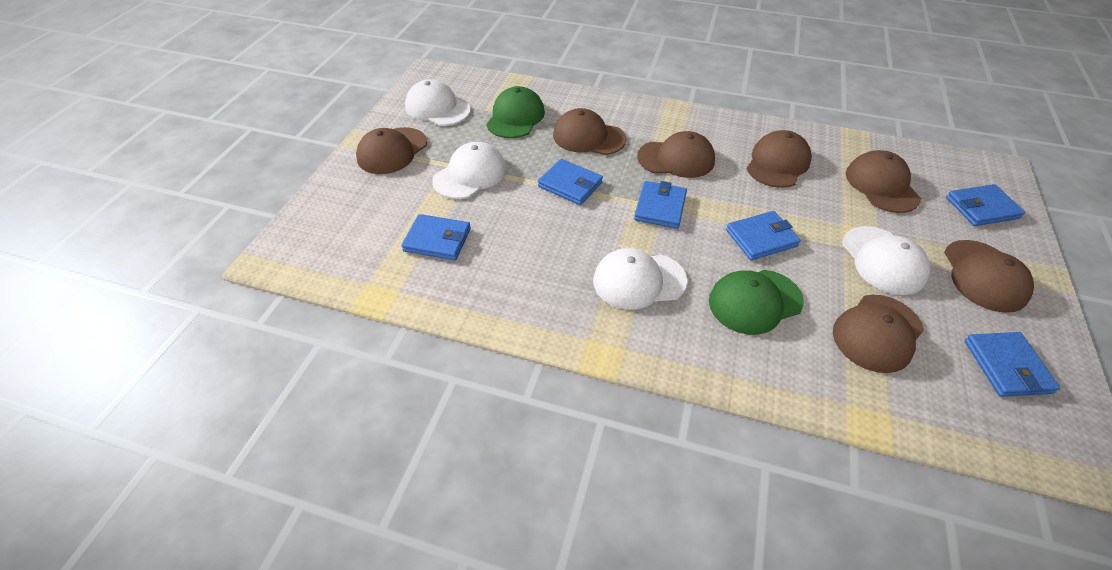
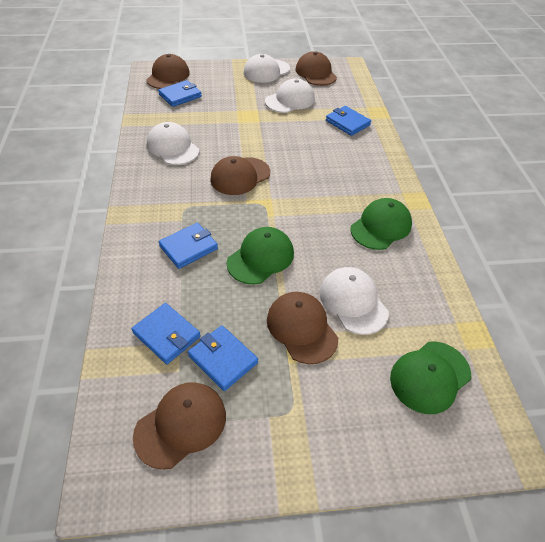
blue wallet: [401,214,471,260] [538,159,603,205] [634,181,687,229] [726,211,801,260] [946,184,1025,226] [964,332,1060,397] = 6 -> [132,303,201,364] [158,80,202,107] [159,223,218,269] [188,325,258,391] [326,106,371,136] = 5
brown cap: [356,127,427,174] [553,108,626,155] [637,131,715,178] [747,130,812,188] [833,295,924,373] [846,150,921,213] [944,240,1034,313] = 7 -> [133,382,226,470] [146,54,190,89] [210,156,270,195] [267,292,338,364] [296,51,337,86] = 5
green cap: [486,86,545,138] [709,270,804,335] = 2 -> [227,227,294,285] [351,198,412,250] [390,342,471,414] = 3

